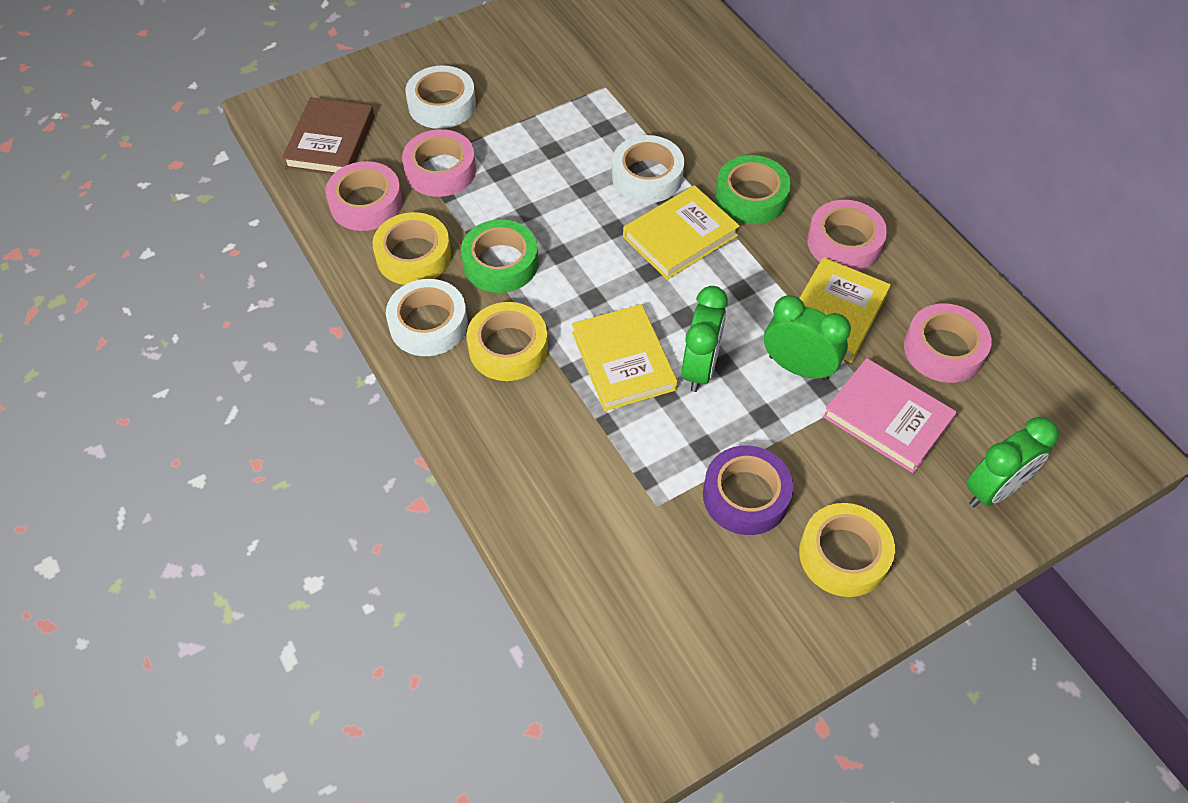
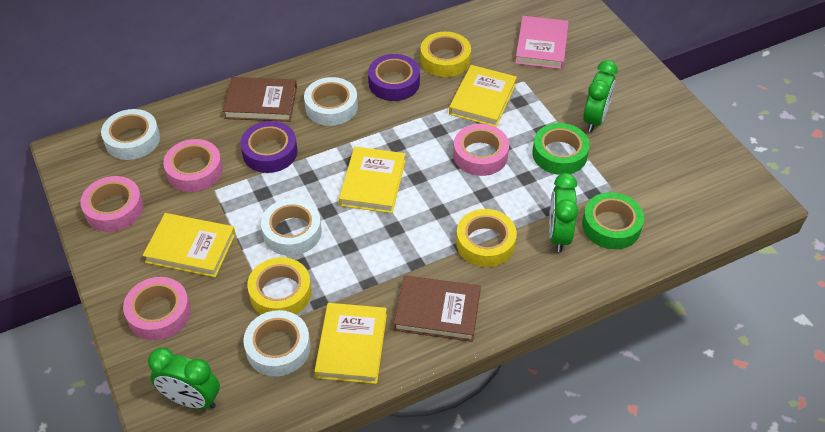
brown book: [282,97,374,175] = 1 -> [223,77,297,122] [394,275,481,342] = 2
purple tape: [703,446,793,535] = 1 -> [240,121,297,173] [368,54,420,101] = 2
white tape: [386,279,468,356] [405,65,476,129] [612,135,684,203] = 3 -> [101,109,160,160] [244,310,310,376] [261,198,322,256] [304,77,358,126] = 4
yellow book: [572,304,678,411] [623,185,740,280] [799,257,891,363] = 3 -> [142,213,235,277] [315,303,387,384] [339,147,405,213] [449,65,517,127] = 4

